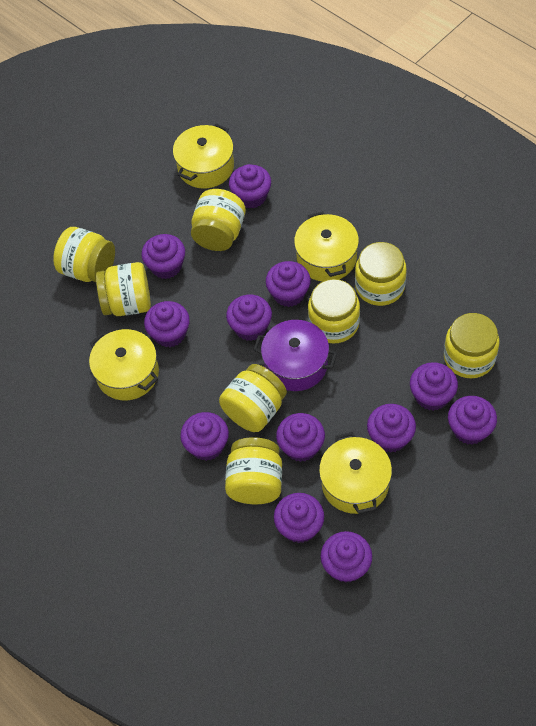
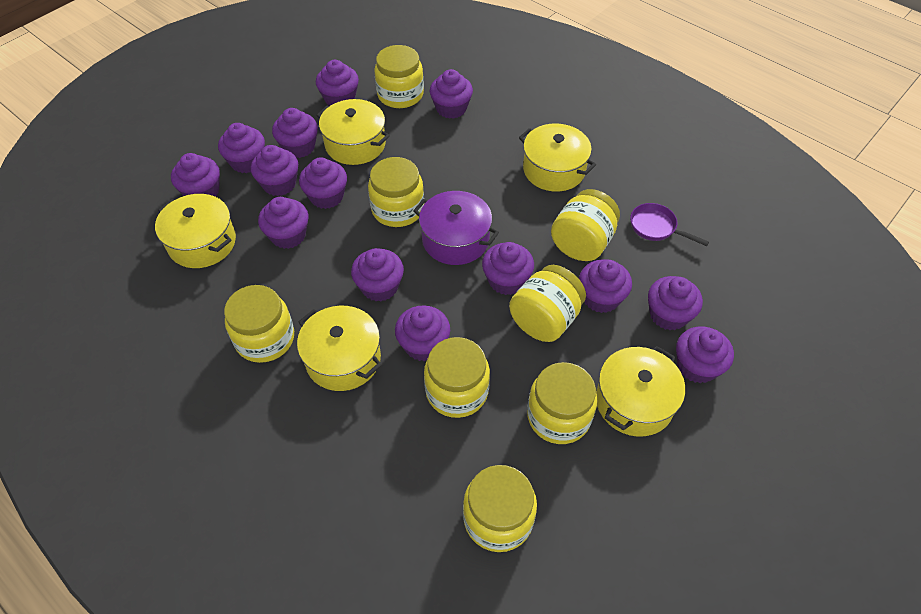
purple cupcake: [141,234,185,279] [144,301,190,347] [180,412,229,461] [226,295,272,341] [229,164,271,208] [266,261,311,307] [274,493,324,543] [276,413,325,462] [321,531,372,583] [367,404,416,452] [410,362,458,411] [448,396,497,445] = 12 -> [171,153,220,197] [218,123,265,173] [251,145,298,196] [258,197,308,249] [272,108,318,158] [299,157,347,209] [316,60,359,106] [351,248,404,302] [395,306,450,361] [430,69,473,119] [482,242,534,295] [579,260,632,313] [648,276,703,330] [676,326,734,383] = 14
purple pan: none = 0 -> [630,203,709,246] = 1
yellow pot: [89,329,159,400] [173,124,234,188] [294,211,359,282] [319,432,392,514] = 4 -> [155,194,236,268] [297,306,382,391] [316,99,390,165] [519,124,596,192] [596,346,685,437] = 5

